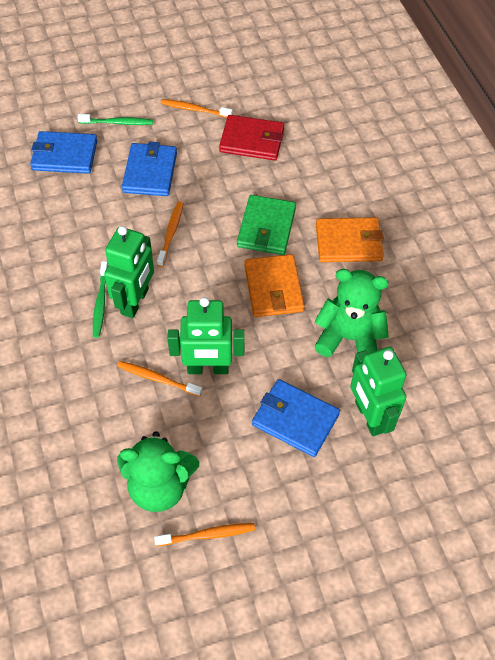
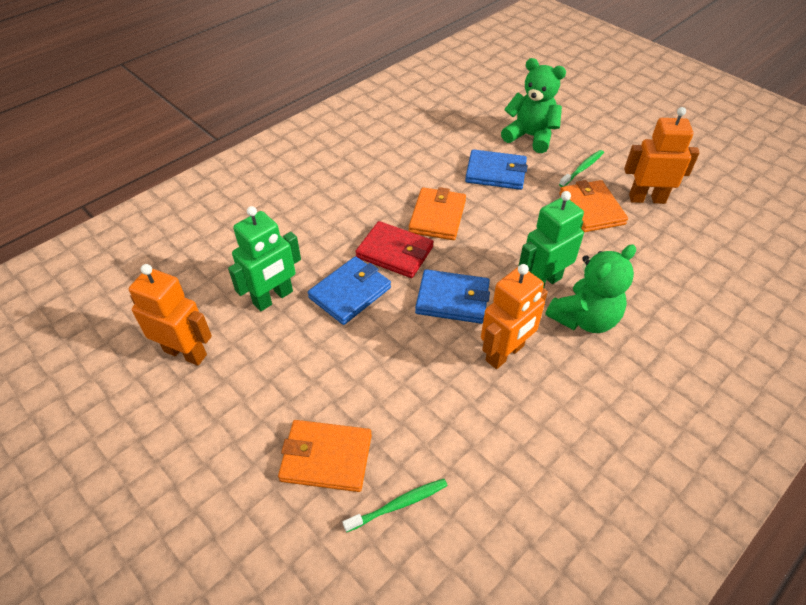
green robot: [104,226,154,318] [167,297,245,374] [350,347,406,436] = 3 -> [228,206,301,311] [518,191,584,288] = 2
green wallet: [237,195,296,255] = 1 -> none = 0
orange robot: none = 0 -> [129,264,212,366] [481,264,548,369] [624,107,700,204] = 3
orange toothbrush: [117,361,202,397] [154,523,255,546] [157,201,183,267] [161,99,233,118] = 4 -> none = 0
orange wallet: [245,254,305,317] [316,217,384,262] = 2 -> [278,420,372,492] [408,187,466,240] [559,180,628,232] = 3

